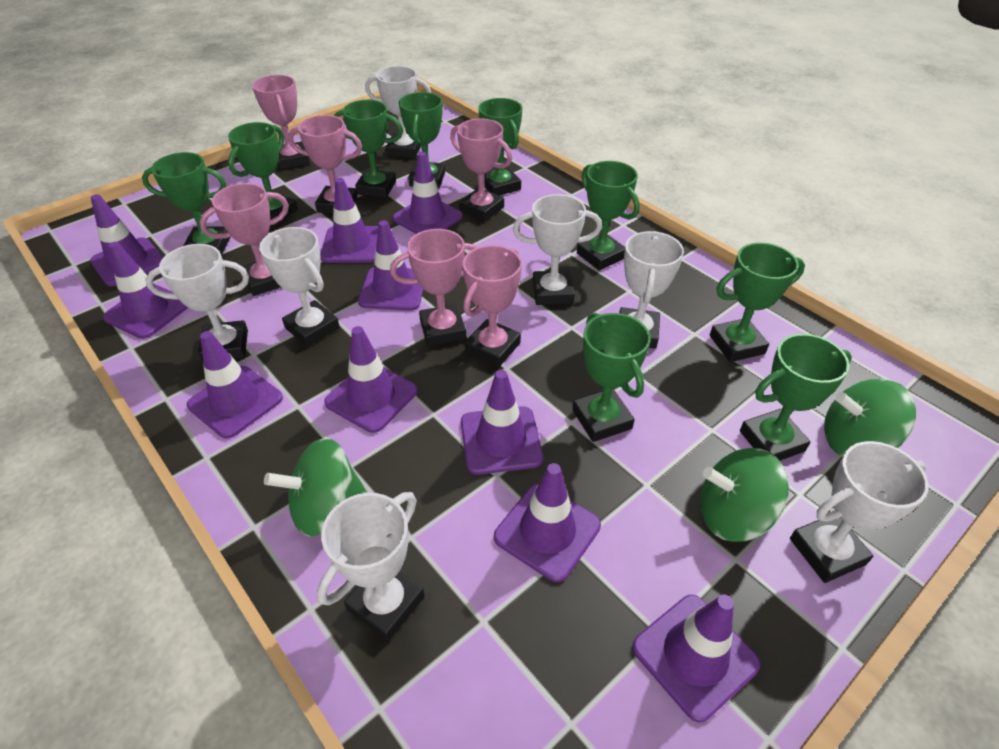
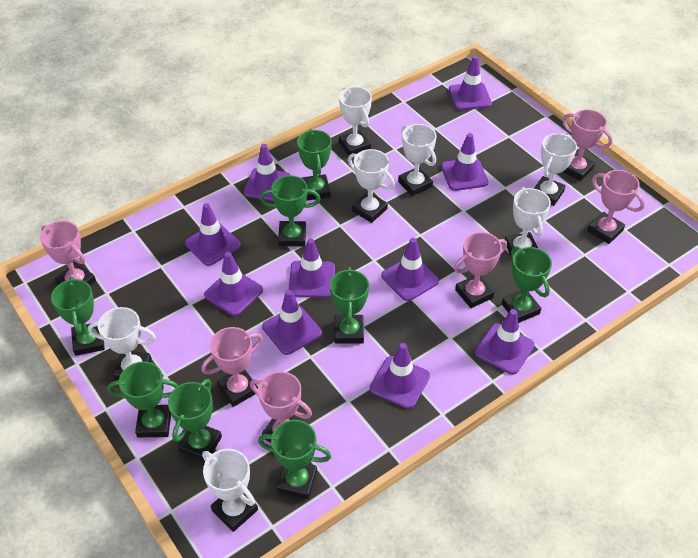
green spinning top: [264,438,368,537] [700,448,789,542] [824,379,916,457] = 3 -> none = 0
green trophy: [142,152,230,256] [228,122,298,225] [334,100,403,198] [399,92,445,189] [478,98,522,196] [572,313,651,442] [577,161,640,271] [710,243,805,362] [740,334,852,461] = 9 -> [51,277,105,356] [107,361,179,437] [168,379,222,462] [258,420,331,499] [260,175,320,246] [297,129,332,201] [330,267,369,344] [502,246,552,323] = 8

